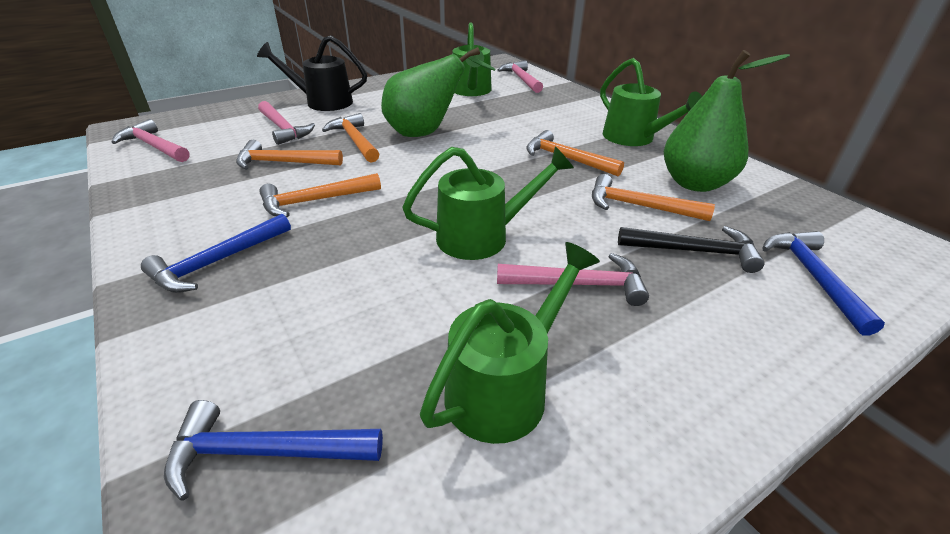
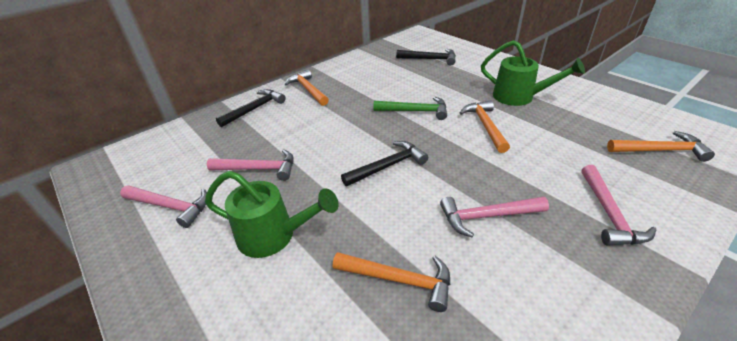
black hammer: [618,226,765,273] = 1 -> [216,89,286,127] [341,141,428,186] [396,49,456,65] = 3
black watering can: [257,35,367,111] = 1 -> none = 0
blue hammer: [141,214,291,293] [164,400,383,501] [762,231,885,336] = 3 -> none = 0
green hammer: none = 0 -> [373,96,447,120] = 1
green pear: [381,47,496,137] [664,50,790,192] = 2 -> none = 0
green watering can: [402,146,574,260] [420,242,600,444] [452,22,492,96] [600,58,702,146] = 4 -> [205,171,338,258] [481,40,585,106] = 2
orange hammer: [236,140,343,170] [259,173,381,217] [322,113,379,162] [526,130,624,176] [592,174,715,221] = 5 -> [285,69,329,106] [333,252,450,312] [460,100,510,153] [607,131,715,162] = 4

